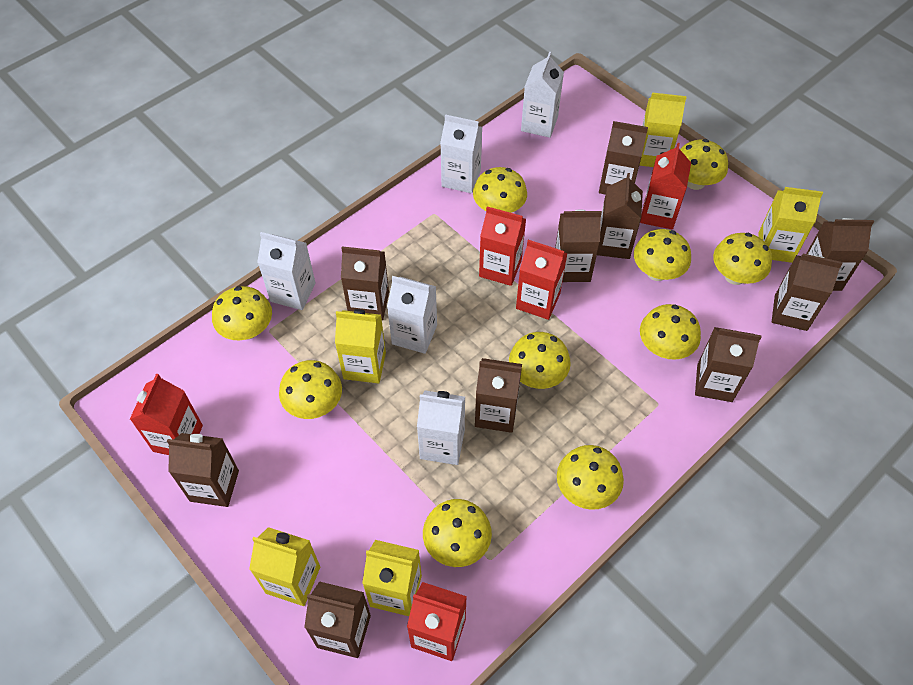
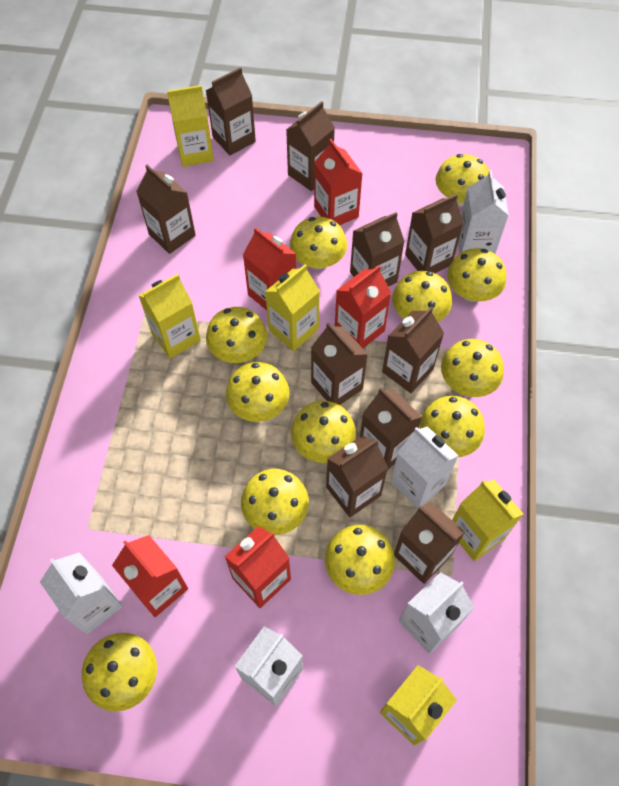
yellow mushroom: [212,286,272,340] [279,360,342,419] [423,499,492,567] [473,167,527,213] [509,332,571,389] [557,445,624,510] [634,229,691,281] [640,304,701,360] [680,139,728,190] [713,233,772,285] = 10 -> [82,633,157,712] [206,307,267,363] [226,362,289,422] [241,469,309,535] [290,216,347,270] [291,401,356,463] [325,525,395,595] [392,271,452,322] [420,396,485,457] [436,154,489,206] [441,339,504,397] [447,248,506,302] = 12

